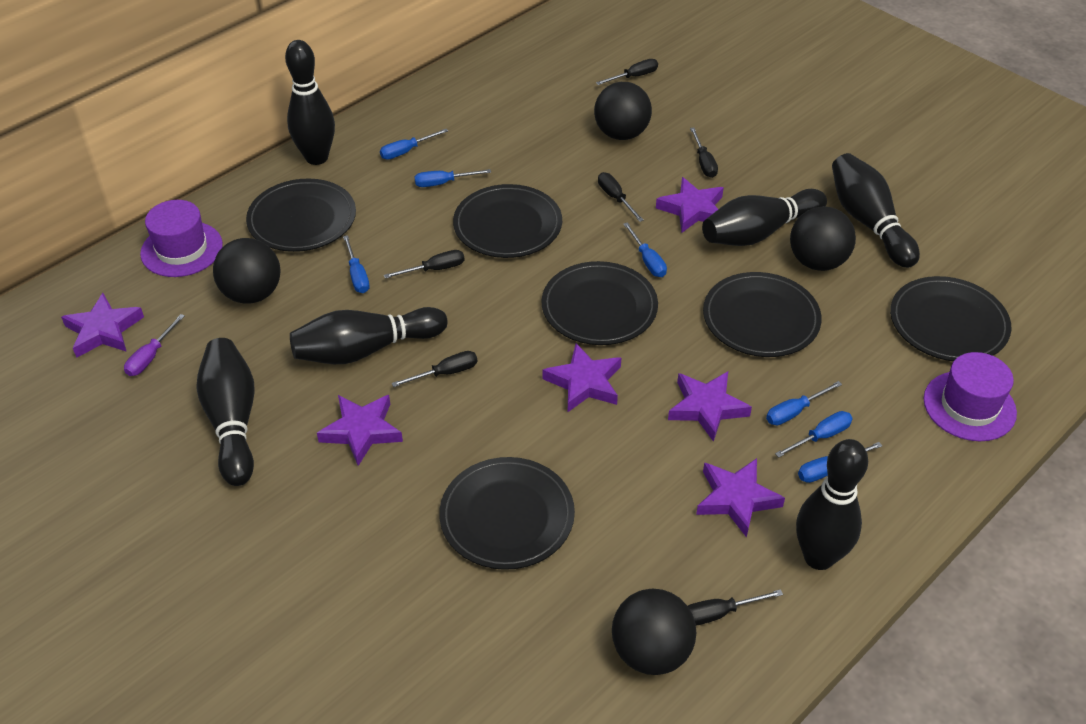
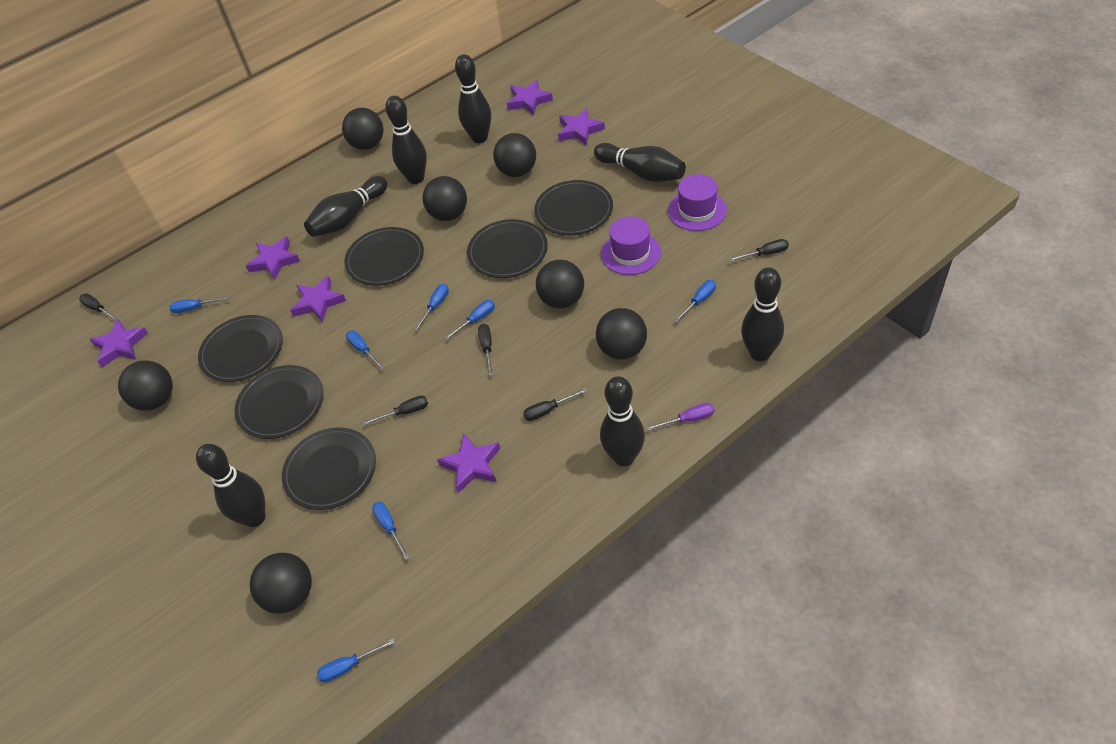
black ball: [213,238,280,304] [594,82,652,140] [612,589,697,675] [790,206,856,271] = 4 -> [118,360,173,411] [250,552,312,614] [342,108,384,150] [422,176,467,221] [493,133,536,177] [536,260,584,309] [596,308,647,359] = 7
black bowling pin: [196,338,255,486] [285,40,335,165] [290,307,448,364] [702,189,827,246] [796,439,868,570] [832,153,920,268] = 6 -> [196,444,265,527] [304,176,387,237] [385,95,427,184] [455,54,491,143] [594,143,686,182] [600,376,645,466] [741,267,784,361] = 7
black screwdriver: [384,250,465,279] [392,351,477,387] [596,59,658,85] [598,172,644,222] [688,589,783,626] [690,128,718,178] = 6 -> [79,293,119,321] [363,395,428,425] [478,324,493,376] [523,388,587,421] [729,239,789,261] = 5

